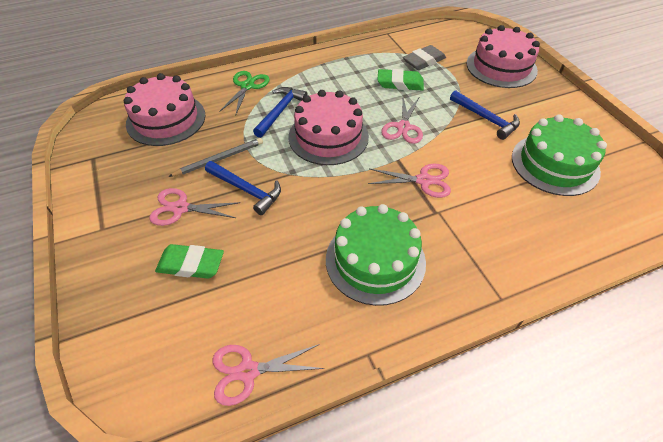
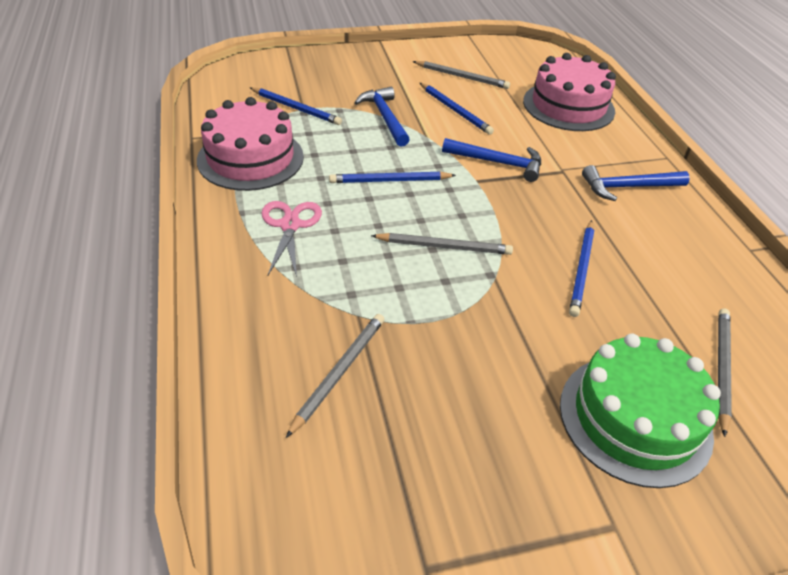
blue pencil: none = 0 -> [250,87,342,125] [329,172,456,183] [420,83,494,135] [569,220,594,317] = 4
green cake: [326,204,426,306] [512,114,607,196] = 2 -> [560,333,721,488] = 1
green eraser: [155,244,224,279] [377,69,424,91] = 2 -> none = 0
green scissors: [219,71,270,116] = 1 -> none = 0
grey eraser: [403,45,446,70] = 1 -> none = 0
grey pencil: [168,138,263,177] = 1 -> [286,314,384,438] [371,233,513,255] [412,61,510,89] [718,308,732,437] = 4
pink cake: [124,73,205,146] [289,90,369,165] [467,25,540,88] = 3 -> [197,97,304,191] [523,53,616,131] = 2
pink scissors: [149,188,240,226] [213,344,325,406] [368,164,451,198] [381,97,423,144] = 4 -> [261,201,322,277] = 1

